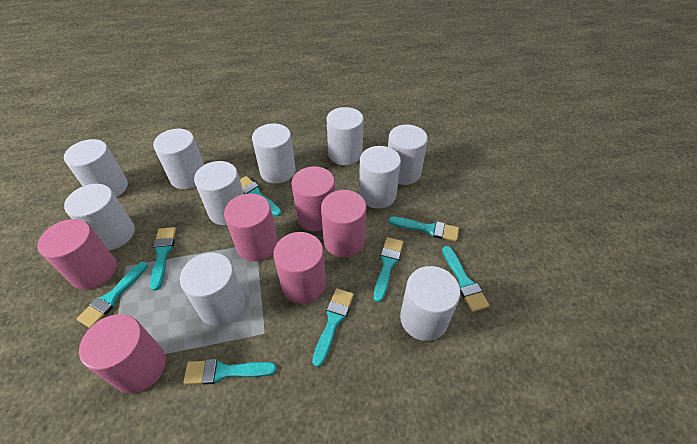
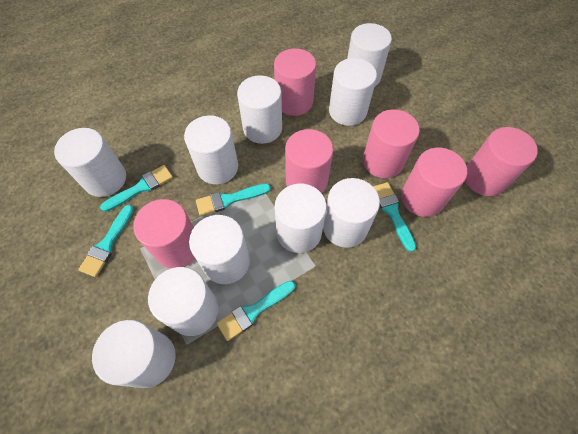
turquoise brush: [77,261,148,328] [150,227,176,291] [183,359,277,385] [240,176,282,216] [312,288,354,367] [374,237,404,302] [389,217,459,242] [442,246,490,312] = 8 -> [78,205,134,277] [100,165,173,212] [196,184,271,216] [217,281,295,341] [373,182,416,252] = 5

